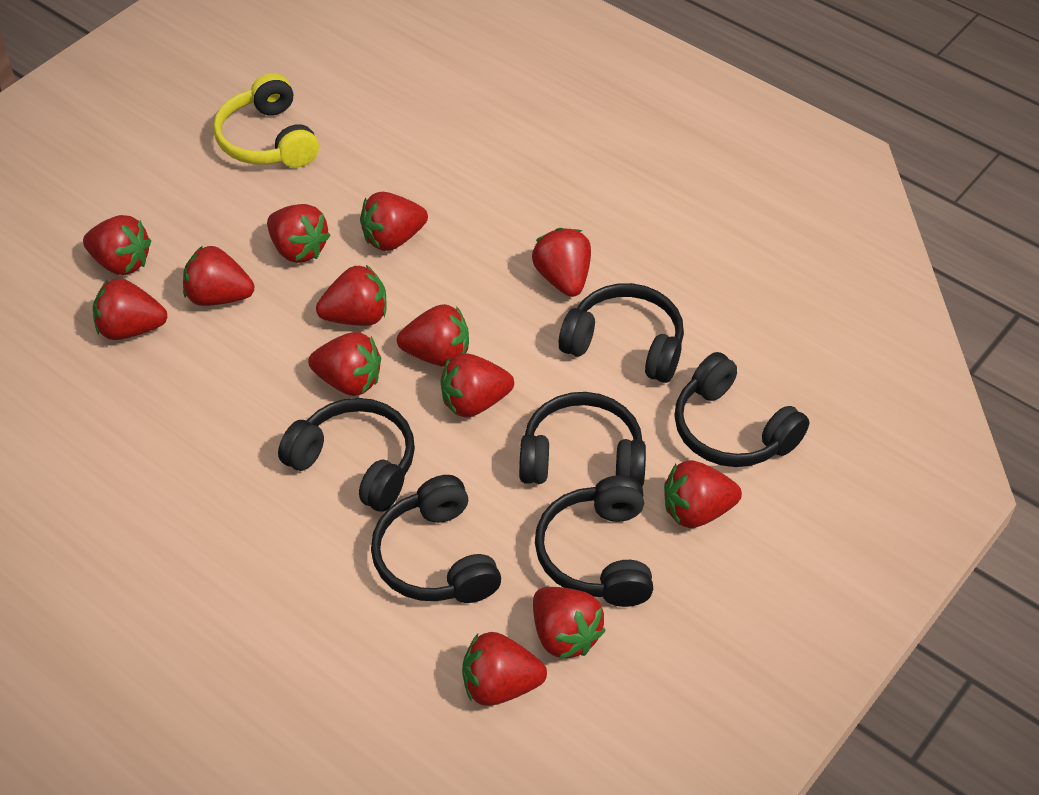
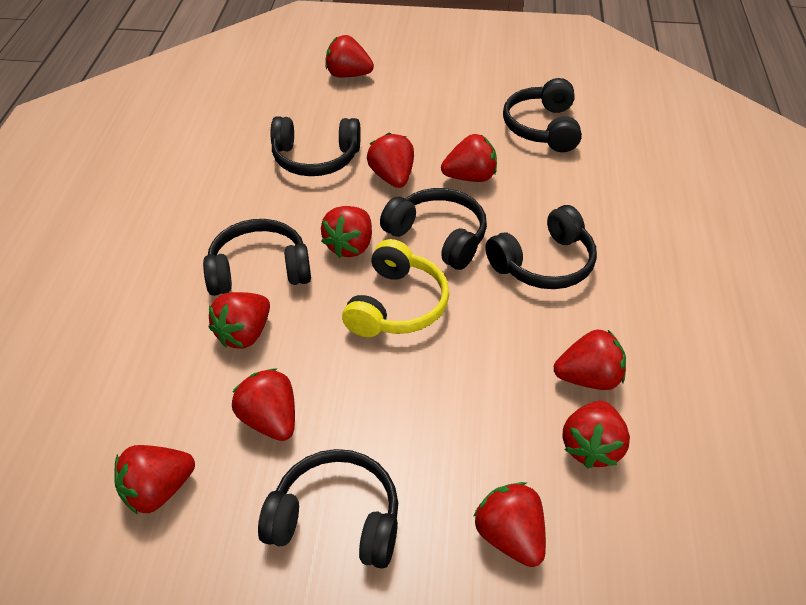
red strawberry: [83,215,151,275] [93,278,167,340] [183,246,254,306] [267,204,331,263] [308,332,381,396] [316,265,387,326] [360,192,428,251] [397,304,469,367] [441,353,514,417] [462,632,547,706] [532,228,591,297] [533,587,605,659] [664,460,742,528] = 13 -> [114,445,195,514] [209,292,270,349] [232,368,295,441] [321,206,372,258] [325,35,374,77] [367,133,414,188] [441,134,497,182] [473,482,546,567] [554,329,626,390] [562,401,630,469] = 10

